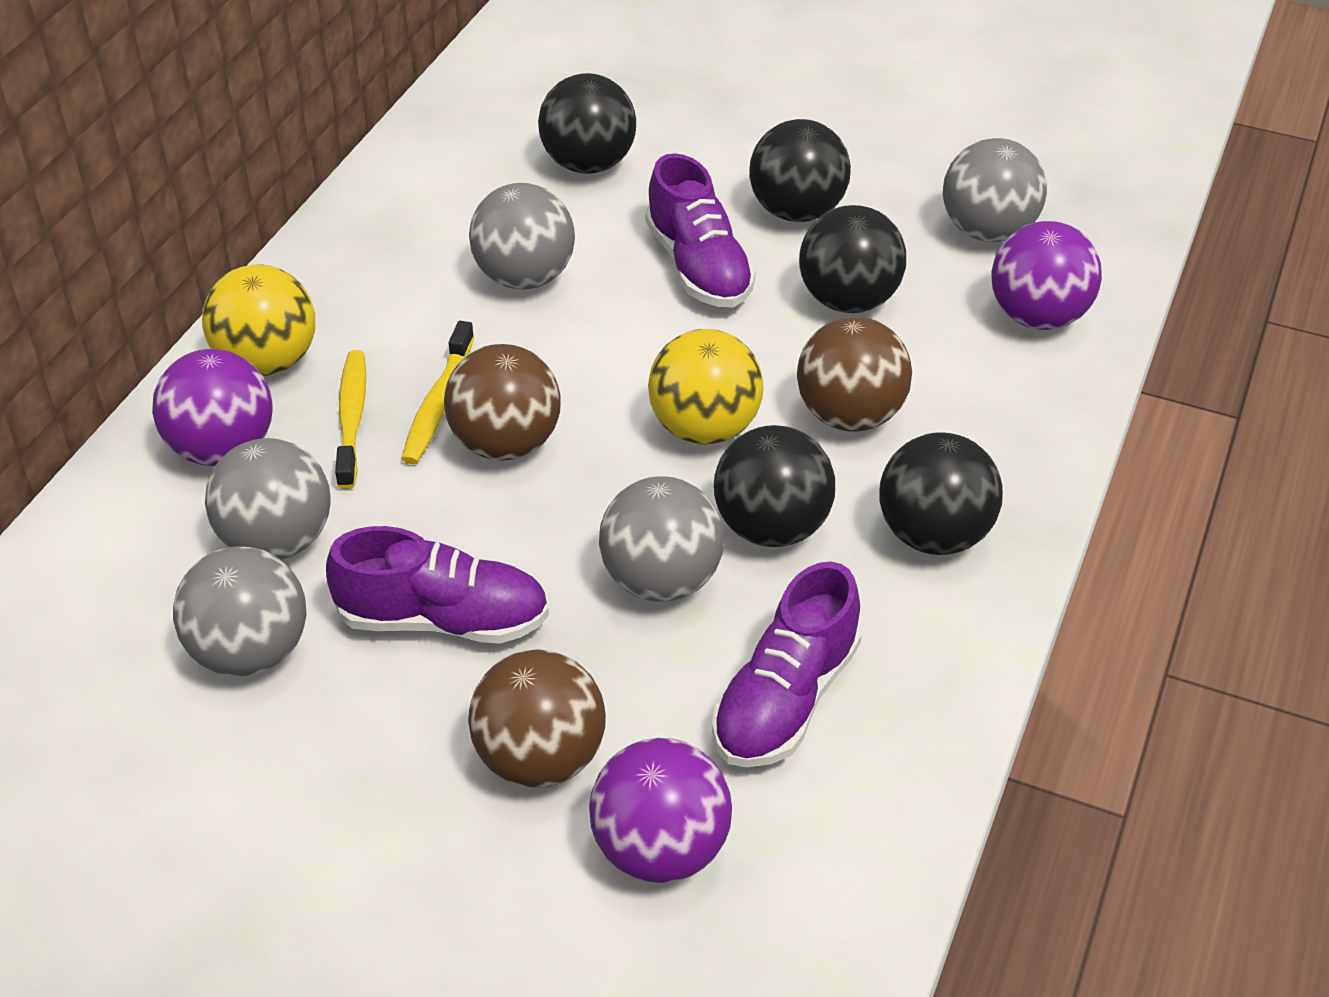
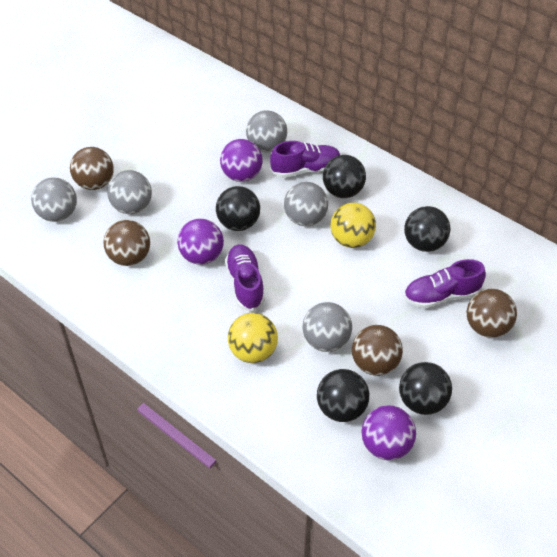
brown ball: [444,344,561,460] [468,649,606,788] [797,317,912,432] = 3 -> [70,147,114,190] [104,220,150,266] [352,325,403,376] [467,289,517,338] = 4
yellow toothbrush: [335,350,366,489] [402,321,474,464] = 2 -> none = 0

